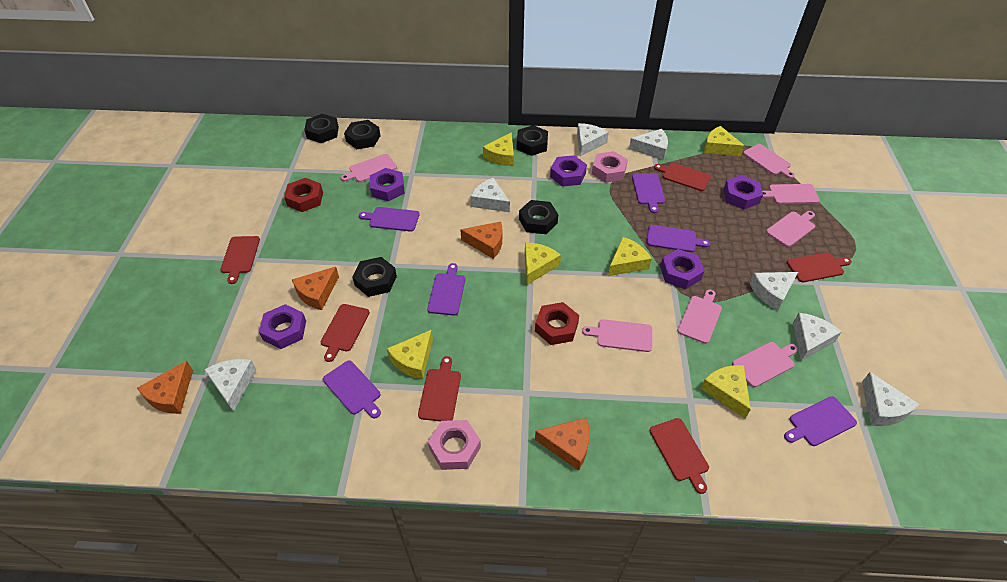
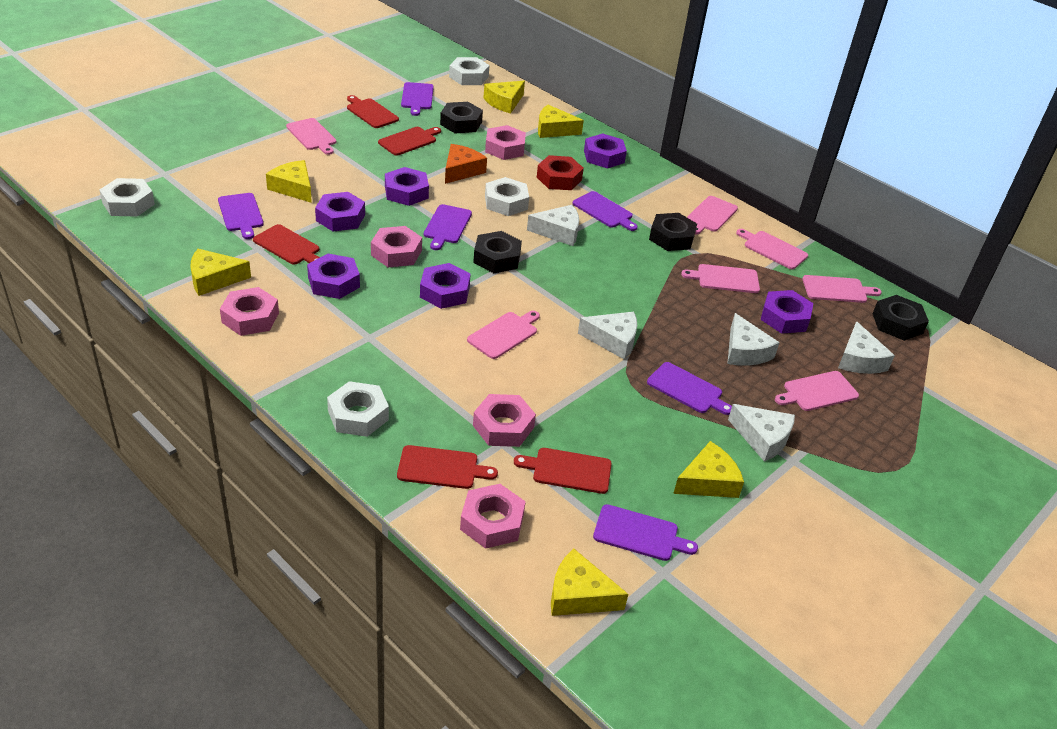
black nut: [304,114,339,143] [344,120,381,149] [352,257,397,297] [517,125,548,156] [519,200,558,234] = 5 -> [440,102,483,133] [473,231,522,273] [649,213,697,251] [873,295,929,341] = 4
orange cheese: [137,361,193,414] [292,266,339,310] [460,222,502,259] [535,418,590,470] = 4 -> [445,144,487,184] = 1
pink nut: [428,420,481,470] [592,151,628,183] = 2 -> [220,287,279,336] [371,226,422,267] [460,484,526,549] [473,394,536,447] [485,125,526,160] = 5
purple nut: [259,304,306,349] [370,168,405,201] [550,155,587,187] [660,249,704,289] [724,175,763,209] = 5 -> [307,254,360,299] [315,192,365,232] [385,167,429,206] [420,263,471,309] [584,133,627,169] [761,290,813,334] = 6
red cutting board: [221,236,260,284] [321,304,370,362] [418,356,461,421] [650,418,709,494] [654,163,711,191] [787,252,851,282] = 6 -> [253,224,320,265] [347,95,399,128] [378,127,441,155] [397,445,498,489] [514,448,612,494] = 5
red nut: [284,178,323,212] [535,302,579,345] = 2 -> [537,155,584,190] = 1
white cheese: [204,359,256,412] [471,178,510,212] [577,123,609,156] [629,129,668,160] [750,272,798,311] [793,313,842,361] [862,372,919,426] = 7 -> [527,205,579,246] [578,312,637,360] [727,313,780,366] [728,404,795,462] [838,321,895,374] = 5
white nut: none = 0 -> [99,178,155,217] [327,381,389,437] [449,57,489,85] [485,177,529,216] = 4

